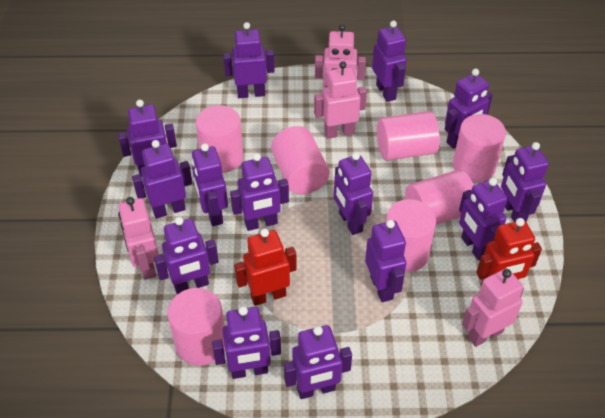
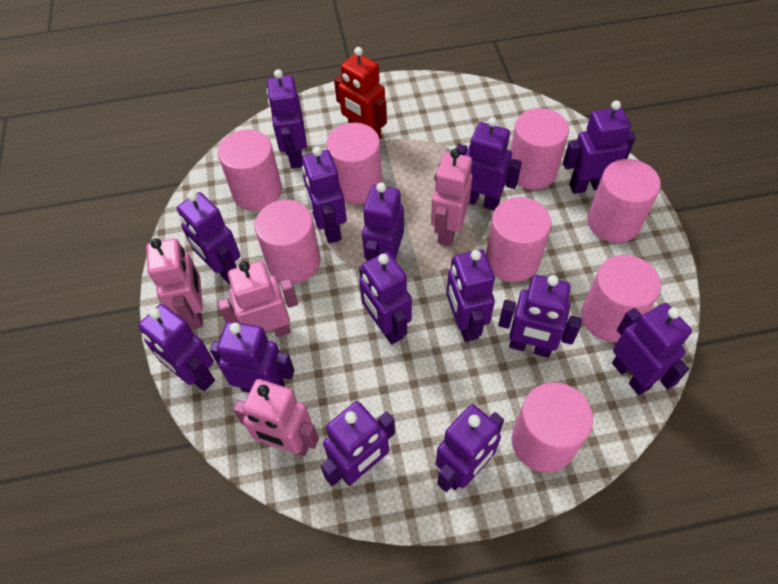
pink cylinder: [167,288,225,366] [196,105,243,173] [271,126,330,195] [377,111,440,161] [386,199,436,272] [405,170,474,225] [453,114,506,182] = 7 -> [218,130,282,211] [255,200,321,284] [326,123,382,204] [486,197,551,282] [510,108,569,190] [512,382,593,473] [581,255,661,342] [587,159,661,243] = 8
red robot: [234,228,297,306] [476,218,542,285] = 2 -> [334,47,387,139] = 1

